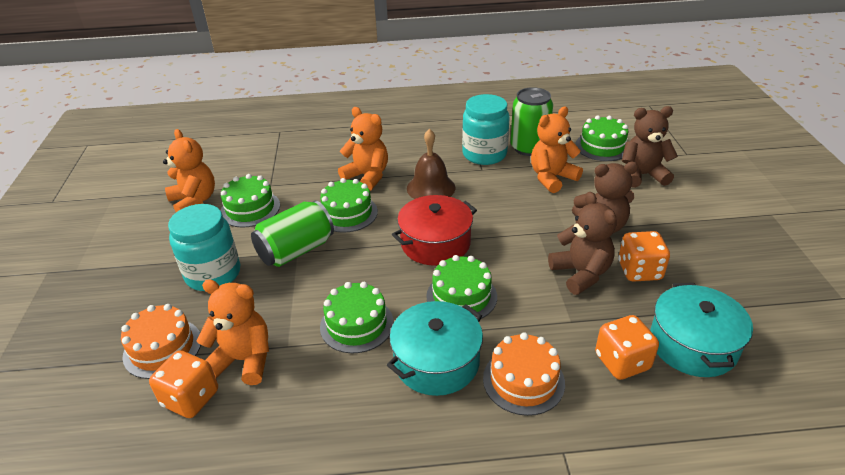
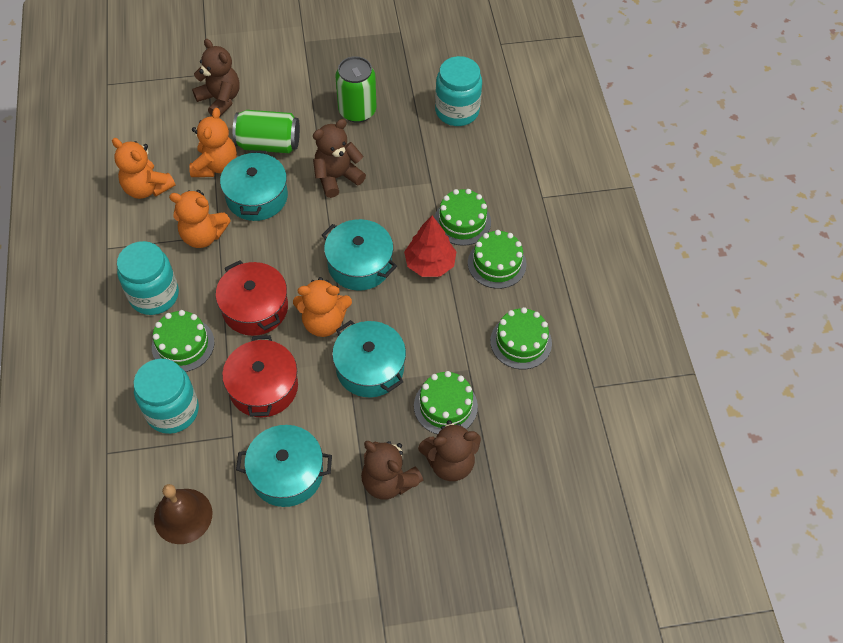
brown teddy bear: [548,192,617,295] [572,162,639,233] [622,106,678,188] = 3 -> [192,39,240,116] [313,119,366,198] [361,441,423,500] [418,420,481,481] = 4
orange cake: [121,304,201,379] [483,332,565,416] = 2 -> none = 0
orange dice: [149,350,218,418] [595,315,659,380] [618,231,670,282] = 3 -> none = 0
red pot: [392,195,477,266] = 1 -> [216,260,288,336] [222,335,298,417] = 2
red tree: none = 0 -> [404,216,457,277] = 1
turquoise jar: [168,204,240,291] [462,94,510,165] = 2 -> [117,241,179,315] [134,359,199,434] [435,56,482,126] = 3
turquoise pot: [387,301,483,396] [650,283,753,377] = 2 -> [220,150,288,221] [236,425,332,507] [322,219,397,291] [332,320,406,397] = 4

